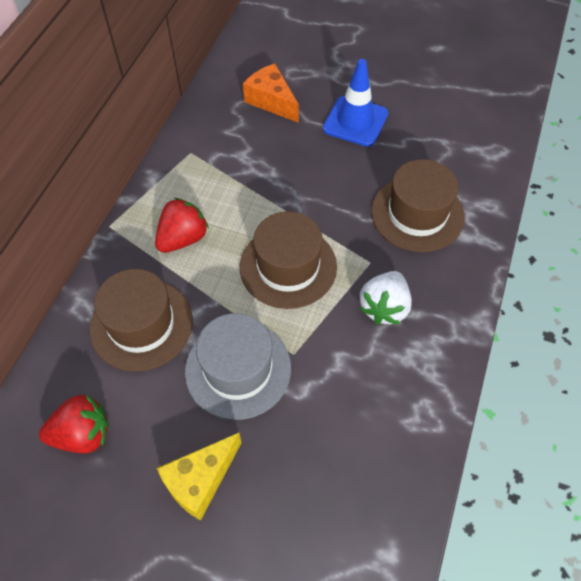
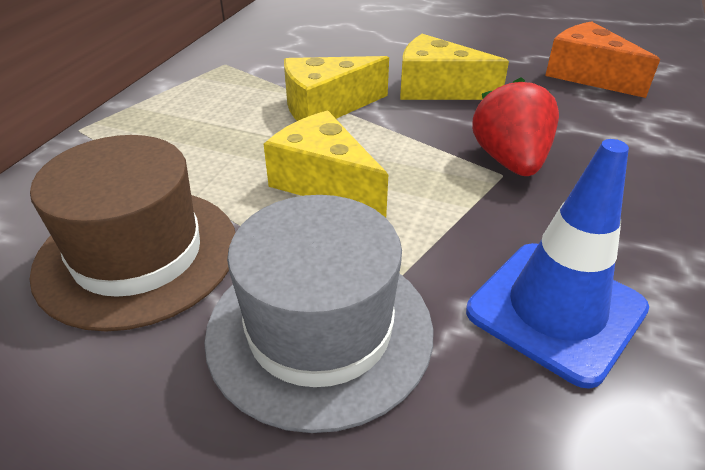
brown hat: [90,269,193,372] [240,211,337,309] [371,159,465,252] = 3 -> [29,135,236,331] = 1
red strawberry: [39,395,109,454] [155,198,209,253] = 2 -> [472,77,559,176] = 1
white strawberry: [360,271,412,325] = 1 -> none = 0
yellow cheese: [157,433,241,521] = 1 -> [264,111,388,218] [284,56,389,121] [400,34,509,100] = 3

